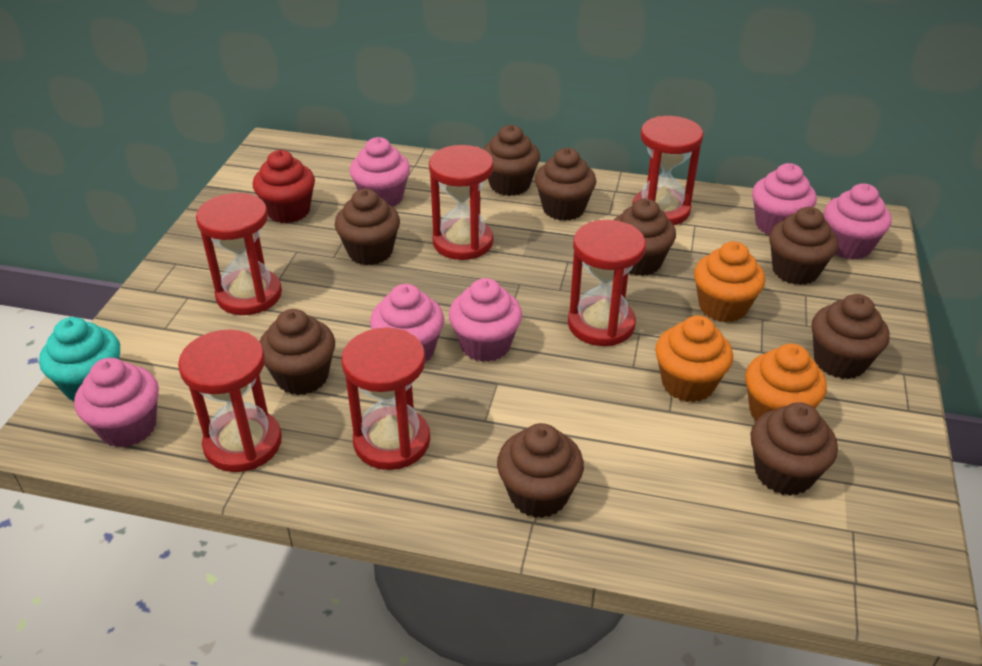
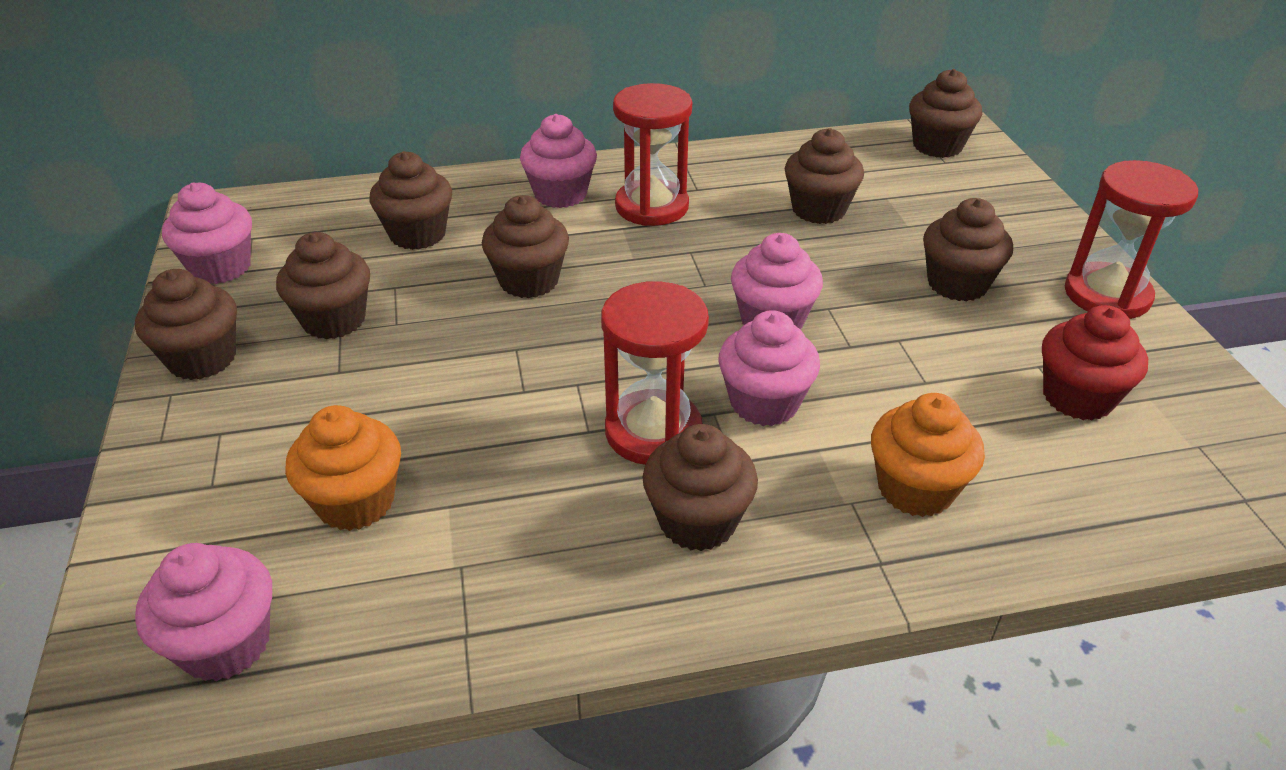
brown cupcake: [259,309,335,395] [335,189,400,265] [483,125,540,196] [497,423,584,518] [535,148,596,221] [614,198,676,276] [750,402,838,496] [769,207,838,285] [811,294,889,379] = 9 -> [135,269,237,380] [276,232,370,339] [370,151,452,250] [482,195,569,298] [642,424,758,551] [785,128,864,224] [909,69,982,158] [923,198,1013,302] = 8
orange cupcake: [655,316,733,402] [694,241,765,322] [745,344,827,421] = 3 -> [285,405,401,531] [871,393,985,517] = 2
pink cupcake: [74,358,159,448] [350,137,410,207] [370,284,444,363] [449,278,522,362] [752,163,817,235] [824,183,892,260] = 6 -> [135,543,272,681] [162,183,252,284] [520,114,597,208] [718,310,820,426] [731,233,823,329] = 5
red hourglass: [178,329,282,472] [196,193,282,315] [341,327,430,470] [429,145,494,260] [568,220,646,346] [632,116,703,225] = 6 -> [601,281,709,465] [613,83,692,226] [1065,160,1198,319] = 3
turquoise cupcake: [39,317,120,401] = 1 -> none = 0

